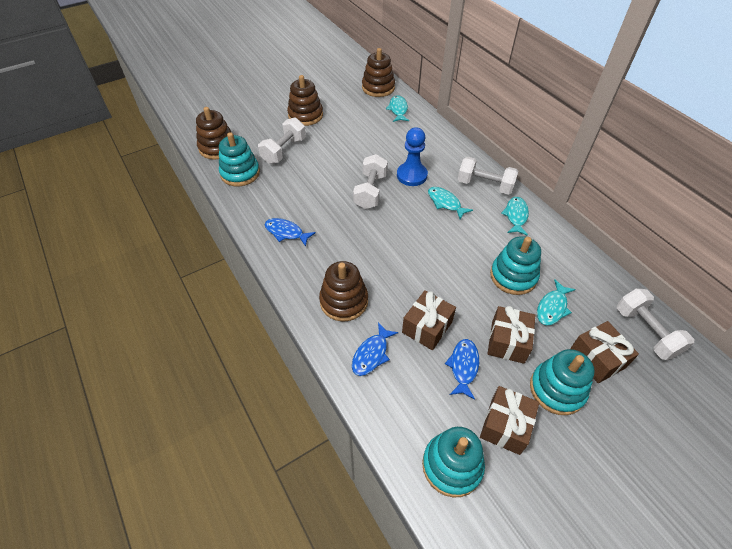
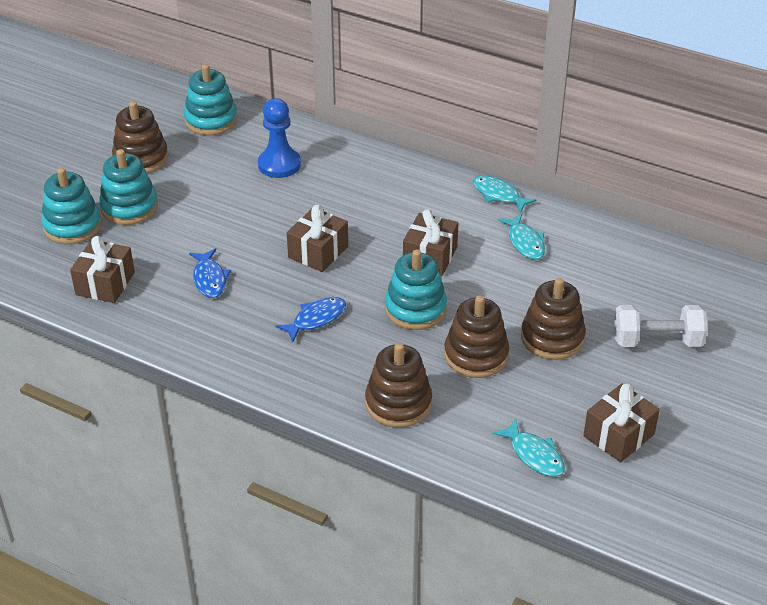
blue fish: [264,218,316,247] [352,322,398,376] [445,339,479,400] = 3 -> [189,248,231,298] [275,297,346,342] = 2
turquoise fish: [386,95,409,122] [428,187,473,219] [501,197,529,236] [537,280,576,325] = 4 -> [473,175,536,213] [493,419,565,477] [498,213,545,260] = 3
white dumbbell: [258,118,306,164] [353,154,388,209] [458,157,518,195] [617,289,694,360] = 4 -> [614,305,708,347] = 1

